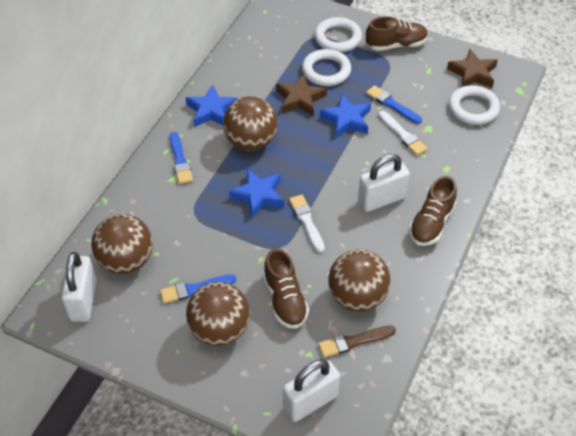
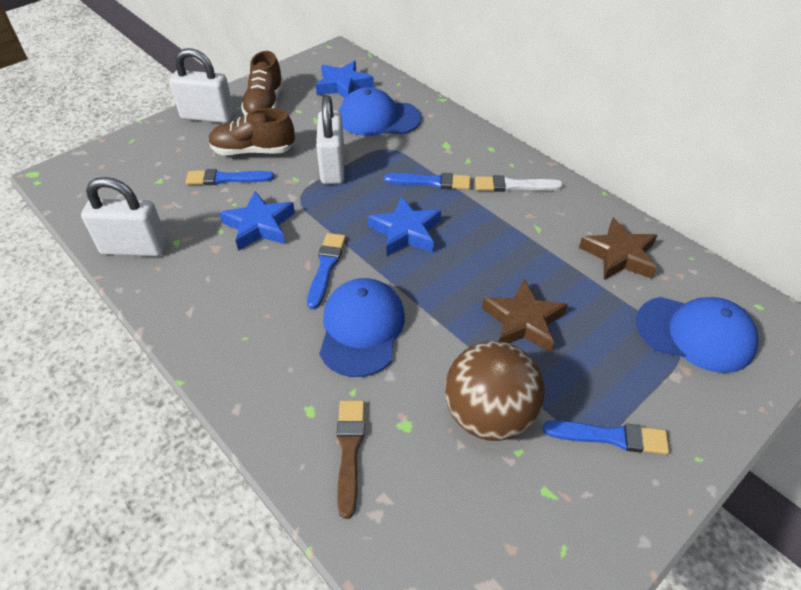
blue brush: [160,274,236,303] [170,132,193,184] [366,85,422,124] = 3 -> [186,169,274,185] [307,233,346,309] [384,173,471,190] [543,420,669,455] = 4
blue cap: none = 0 -> [319,278,405,377] [339,87,421,136] [636,297,759,373] = 3
brown ball: [91,214,153,274] [186,282,250,346] [223,96,277,151] [328,250,391,312] = 4 -> [445,341,545,441] = 1
brown shoe: [263,248,309,329] [366,16,428,51] [409,176,457,246] = 3 -> [208,108,295,155] [241,51,284,115] = 2
white brush: [289,195,325,253] [378,111,428,155] = 2 -> [475,175,563,192] = 1
white ring: [302,49,351,86] [314,17,362,52] [449,85,500,125] = 3 -> none = 0

